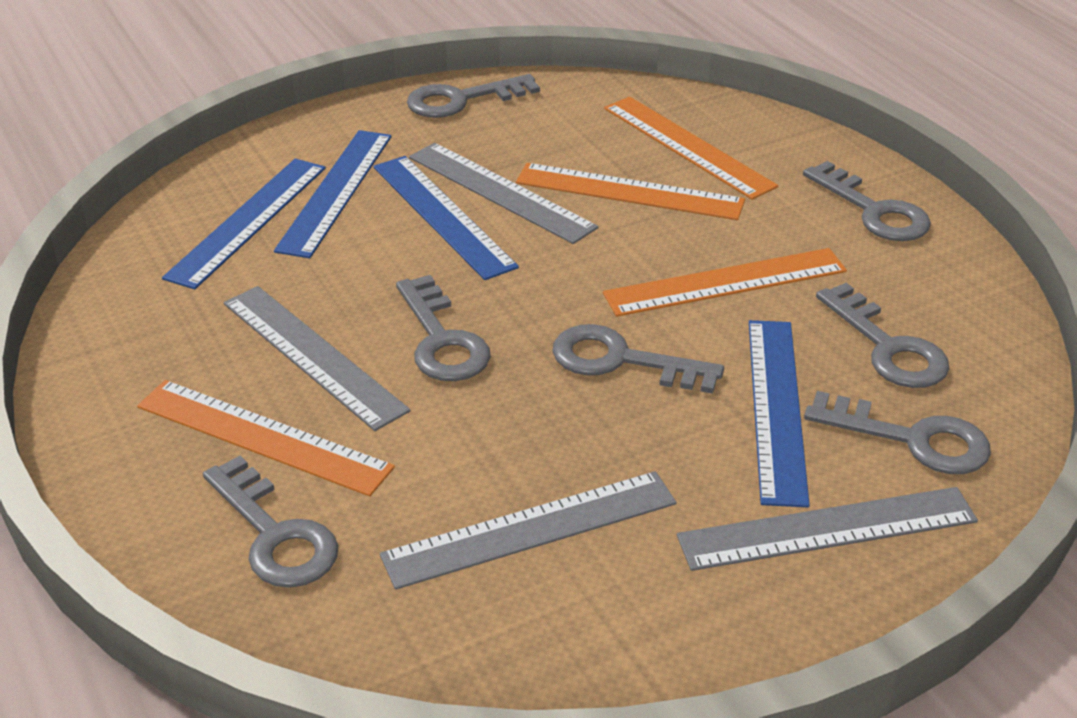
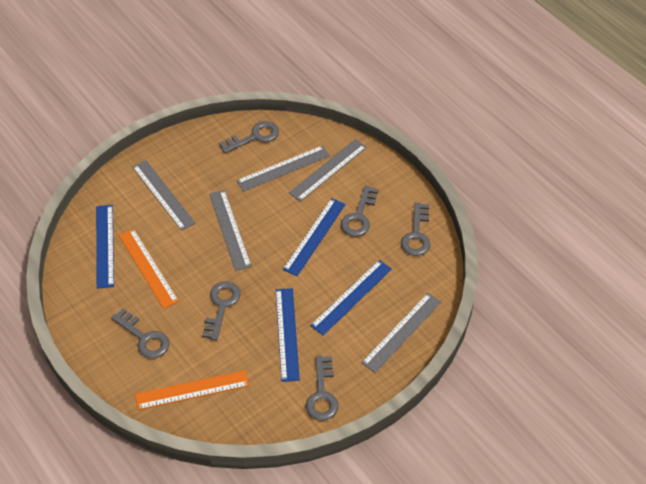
grey key: [203,456,338,588] [396,275,491,381] [407,74,540,118] [552,324,724,394] [803,161,931,241] [804,391,991,474] [816,283,949,388] = 7 -> [111,308,170,358] [202,281,241,341] [219,121,279,153] [306,355,339,421] [341,185,378,237] [401,202,430,256] = 6
grey ruler: [224,286,411,431] [380,471,677,590] [409,143,599,244] [677,487,978,571] = 4 -> [132,160,195,231] [209,190,252,271] [236,145,330,192] [289,139,367,202] [361,293,441,373] = 5
orange ruler: [137,380,395,496] [516,163,745,220] [603,248,847,317] [604,97,778,200] = 4 -> [119,229,179,309] [135,370,249,410] = 2

